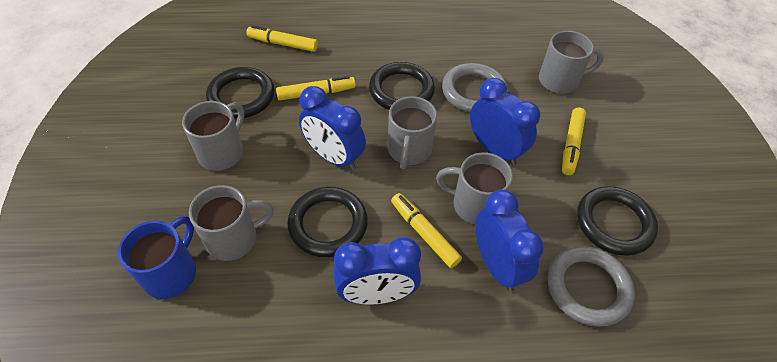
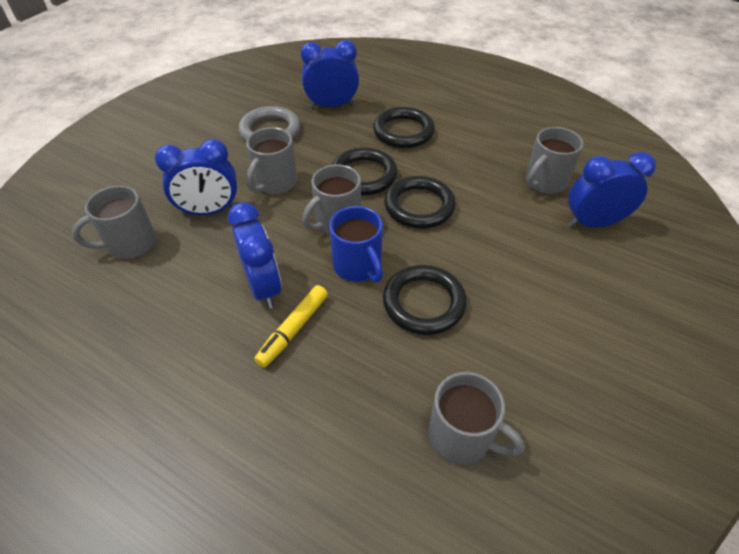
grey ring: [442,63,508,112] [548,246,635,327] = 2 -> [238,106,300,141] = 1
yellow marker: [246,25,318,52] [276,76,356,101] [391,193,462,268] [562,107,586,175] = 4 -> [254,285,328,368] = 1

